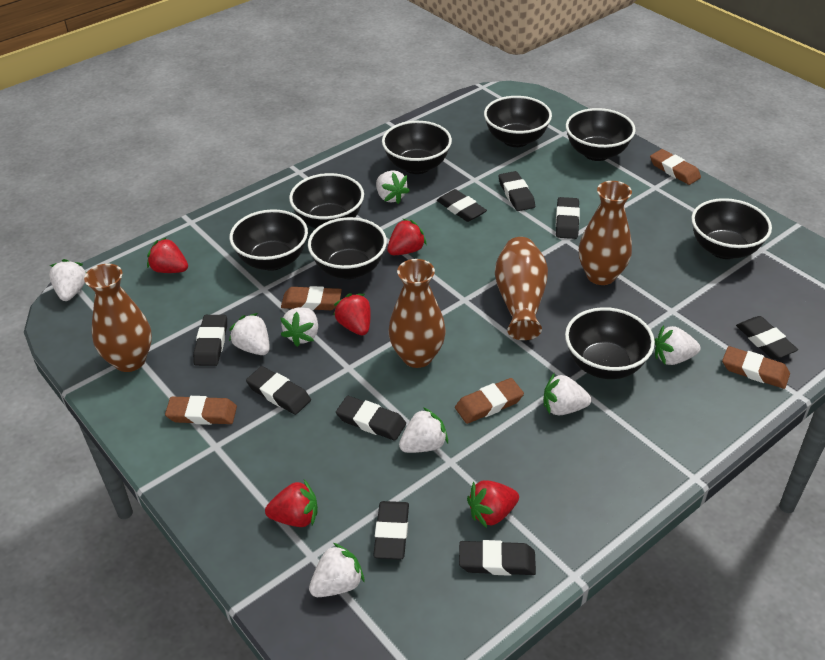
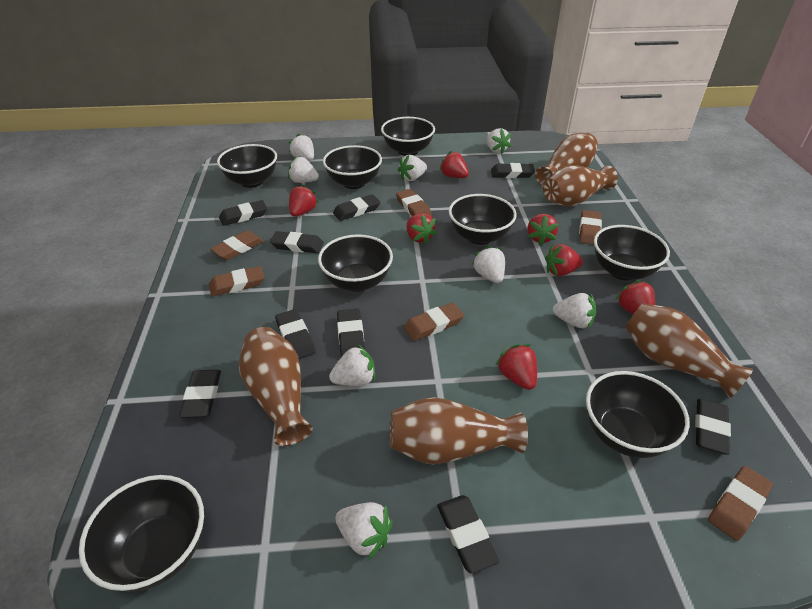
brown eraser: [165,396,237,425] [281,286,342,310] [455,378,524,424] [650,149,701,185] [722,346,790,389] = 5 -> [209,266,264,297] [210,230,264,260] [396,189,432,217] [404,303,464,341] [579,210,602,245] [708,466,773,541] = 6
brown vase: [84,264,152,372] [388,259,446,368] [495,237,548,340] [579,181,632,285] = 4 -> [239,327,313,446] [389,397,528,464] [535,133,598,187] [543,165,618,206] [625,303,753,398] = 5
red strawberry: [147,238,188,273] [265,480,318,527] [333,294,371,335] [387,219,427,255] [467,480,519,528] = 5 -> [289,184,319,217] [407,213,437,244] [439,151,469,178] [496,344,537,390] [528,214,559,245] [545,244,583,276] [615,280,655,314] = 7

